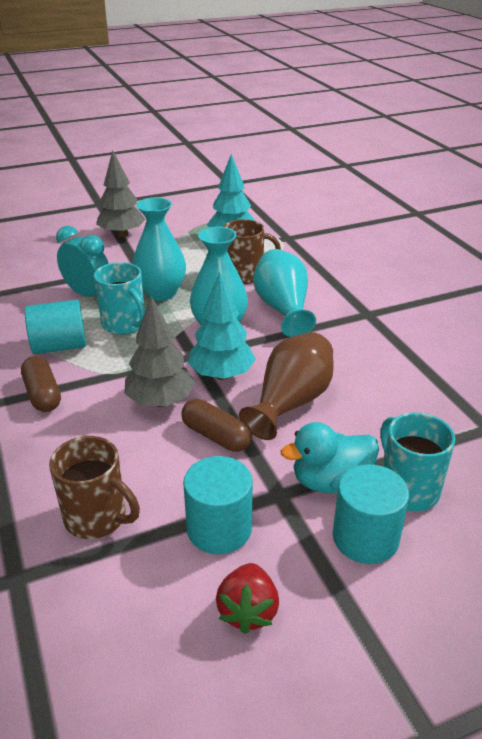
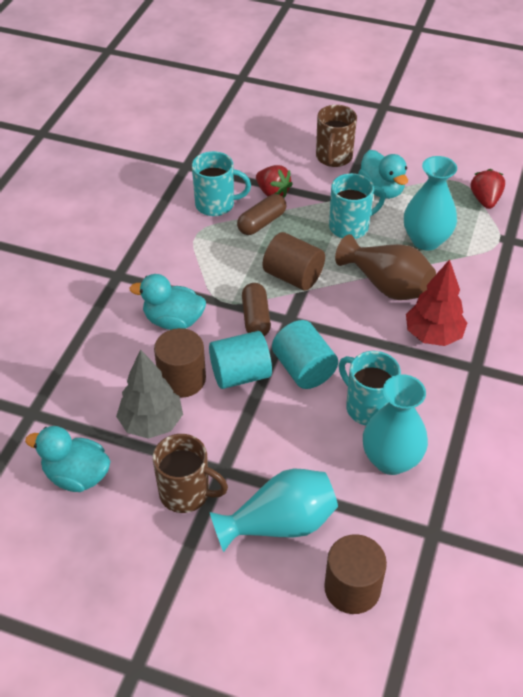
brown cylinder: none = 0 -> [154,328,206,398] [263,232,325,290] [324,534,387,614] = 3
grey tree: [96,151,146,237] [124,296,195,407] = 2 -> [116,349,183,439] = 1
red strawberry: [216,563,279,634] = 1 -> [256,165,293,198] [471,169,505,209] = 2
red tree: none = 0 -> [406,259,467,346] = 1
turquoise clock: [56,226,109,297] = 1 -> none = 0
turquoise cylinder: [25,300,86,354] [183,456,253,554] [333,464,409,564] = 3 -> [209,331,272,389] [272,320,338,389] = 2
turquoise duck: [281,422,379,493] = 1 -> [25,426,111,492] [129,274,206,330] [358,150,408,199] = 3
turquoise mug: [94,262,145,335] [381,412,455,511] = 2 -> [192,151,251,216] [329,173,386,239] [339,351,401,425] = 3
turquoise tree: [188,272,256,380] [207,154,255,227] = 2 -> none = 0

